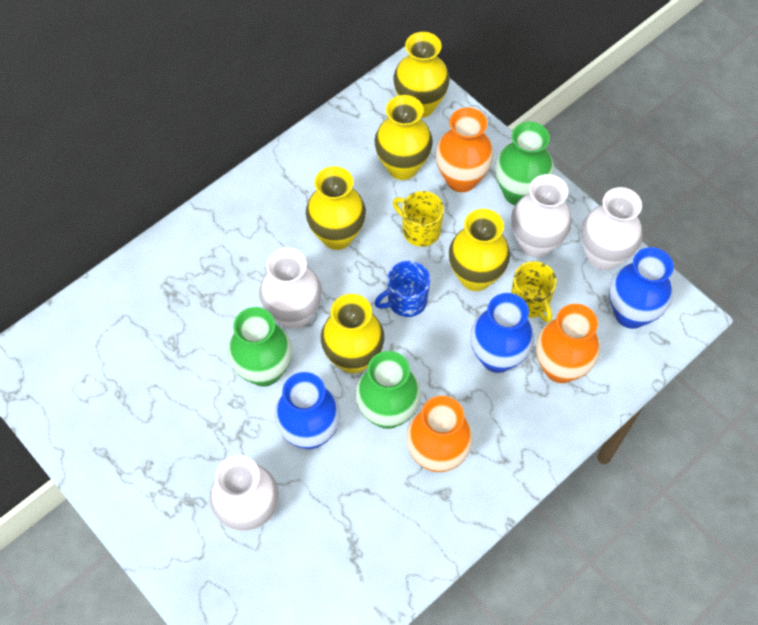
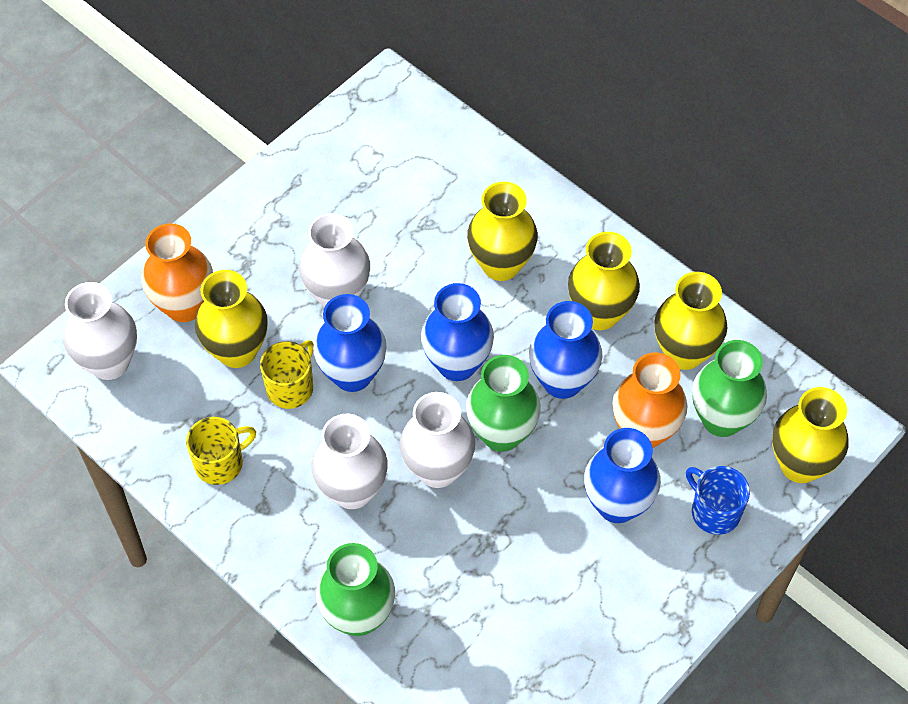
blue vase: [274,372,341,449] [470,293,534,373] [609,247,674,329] = 3 -> [313,294,387,392] [421,283,494,381] [529,301,603,399] [584,428,661,523] = 4
orange vase: [406,396,473,472] [435,107,494,192] [536,304,600,383] = 3 -> [141,223,213,322] [613,352,688,448] = 2

